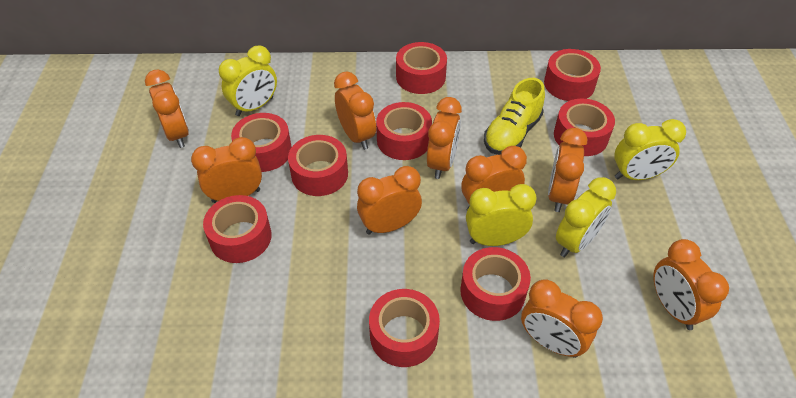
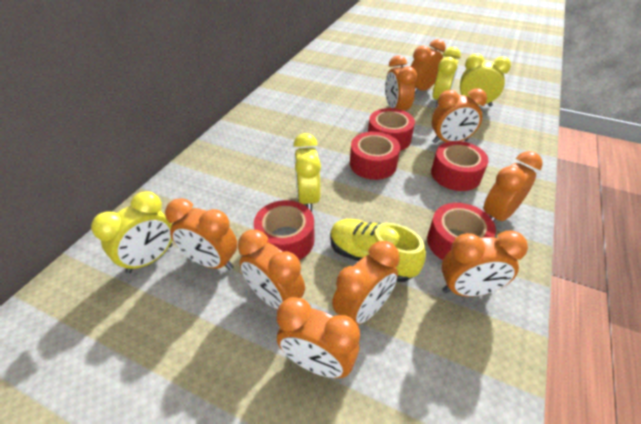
red tape: [203,195,272,263] [231,113,292,172] [288,135,348,196] [369,289,440,367] [376,102,432,160] [396,42,447,94] [460,247,531,321] [544,49,601,101] [554,99,615,156] = 9 -> [254,200,315,260] [350,132,400,180] [368,108,415,151] [427,203,496,260] [431,141,489,191] = 5

